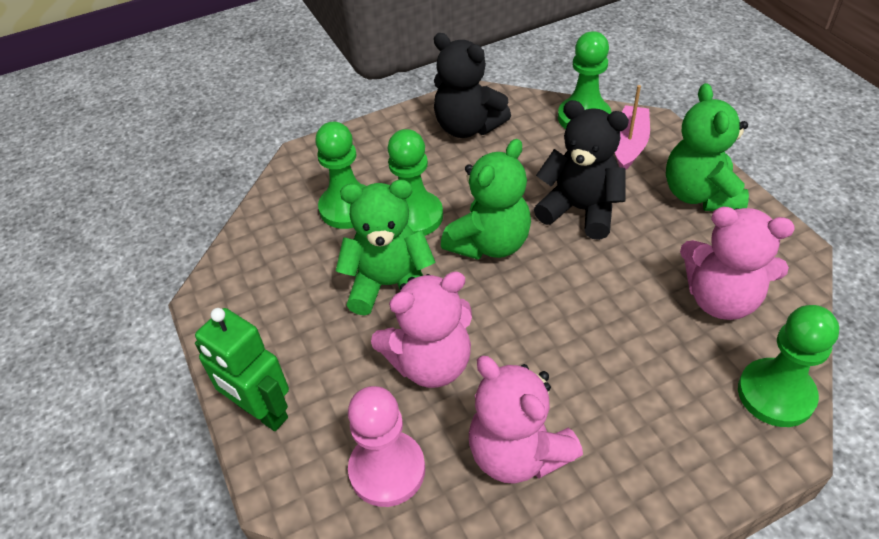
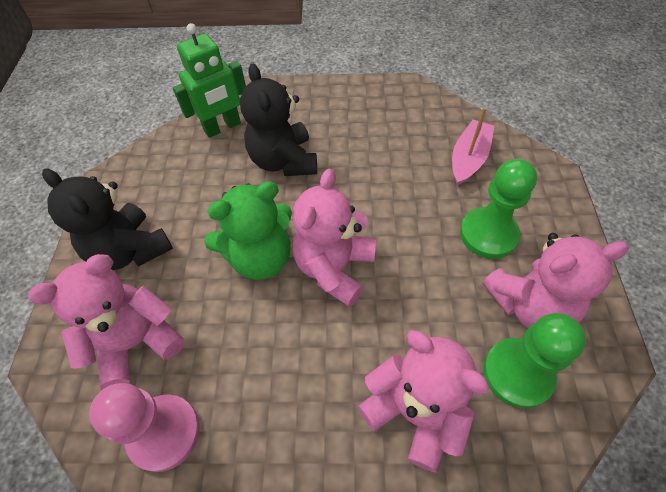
green pawn: [315,122,366,229] [387,129,443,236] [558,31,611,129] [738,305,839,427] = 4 -> [460,159,537,259] [483,313,586,409] = 2
green teddy bear: [336,180,436,315] [441,139,531,260] [666,83,749,211] = 3 -> [204,181,292,280] = 1
pink teddy bear: [371,271,472,388] [469,356,583,484] [680,207,795,320] = 3 -> [28,254,185,390] [293,169,376,307] [358,330,490,473] [483,233,629,328] = 4

